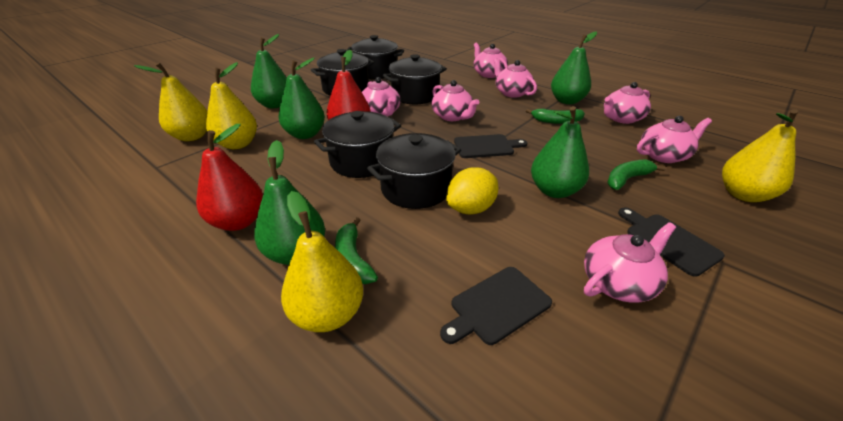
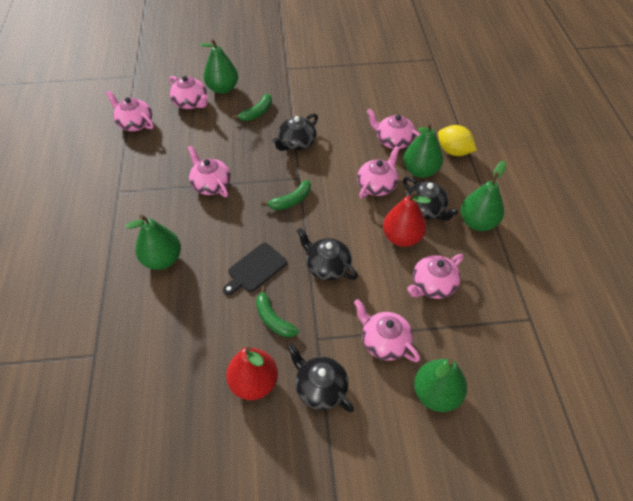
black cutting board: [440,267,552,345] [454,134,527,158] [618,207,725,277] = 3 -> [223,243,287,295] = 1
black pot: [311,49,374,96] [314,111,401,178] [346,35,404,79] [367,133,461,209] [383,54,447,104] = 5 -> none = 0
black teapot: none = 0 -> [272,114,318,151] [287,344,354,412] [297,228,358,281] [403,177,458,221] = 4
yellow pear: [134,62,208,141] [206,62,257,149] [281,191,363,332] [722,109,798,202] = 4 -> none = 0

